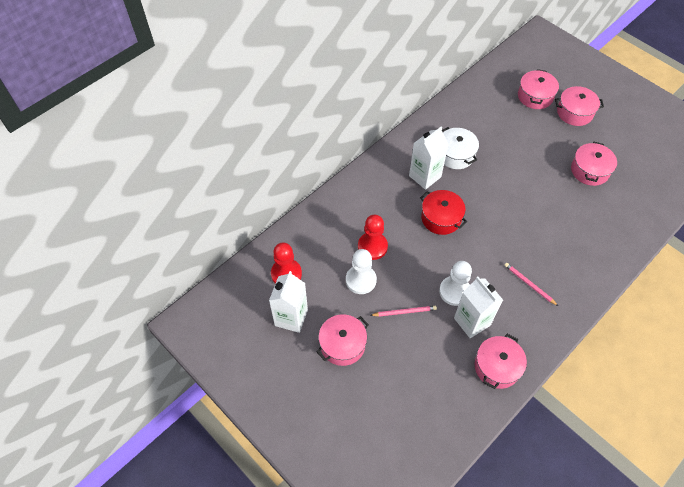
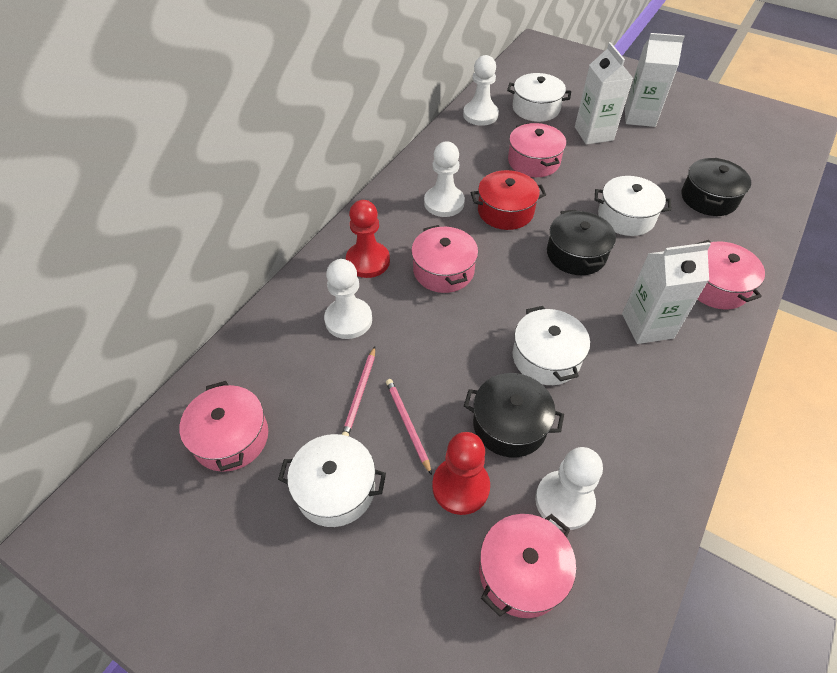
black pot: none = 0 -> [464,373,564,457] [547,209,616,275] [681,158,751,216] = 3
white pawn: [346,249,377,294] [439,261,472,306] = 2 -> [324,259,372,339] [424,142,465,217] [463,55,499,126] [535,447,603,530] = 4
white pot: [442,127,479,169] = 1 -> [278,434,386,527] [507,73,571,122] [513,306,590,385] [595,176,672,236] = 4

